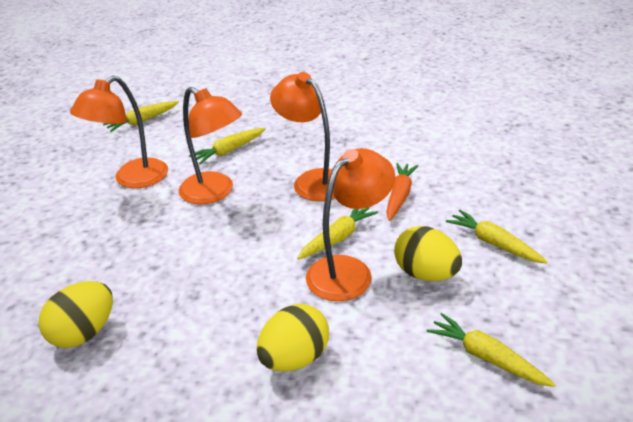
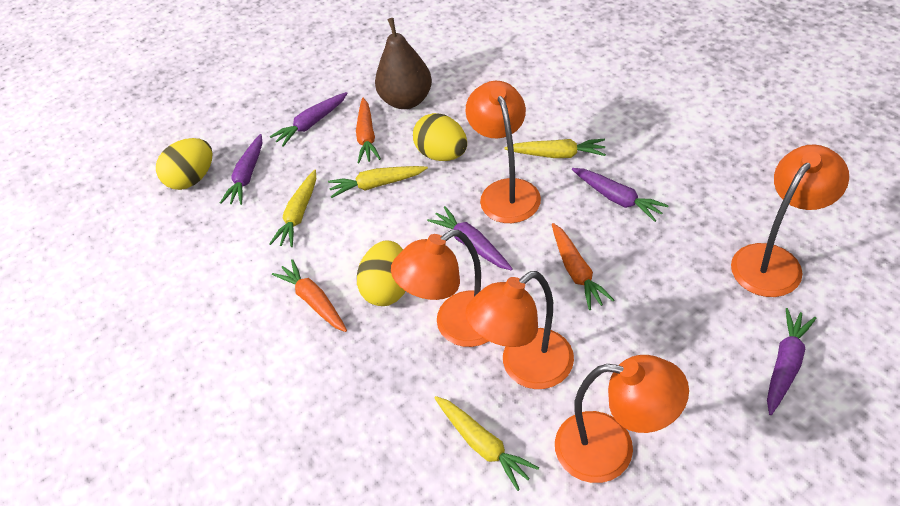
brown pear: none = 0 -> [375,18,432,109] = 1
orange carrot: [386,163,418,221] = 1 -> [272,259,347,332] [356,98,381,163] [552,223,614,310] = 3
orange lamp: [70,75,168,188] [179,87,242,204] [270,72,335,201] [306,148,395,301] = 4 -> [391,230,489,347] [465,81,541,223] [465,271,574,389] [555,355,689,483] [731,144,849,297] = 5
purple carrot: none = 0 -> [220,134,262,205] [270,92,348,147] [427,206,513,271] [572,168,669,222] [767,308,816,415] = 5
yellow carrot: [103,101,179,132] [189,128,266,164] [297,207,378,259] [427,313,556,387] [446,210,548,264] = 5 -> [269,170,316,247] [328,166,428,198] [434,396,539,491] [504,139,606,158] = 4

